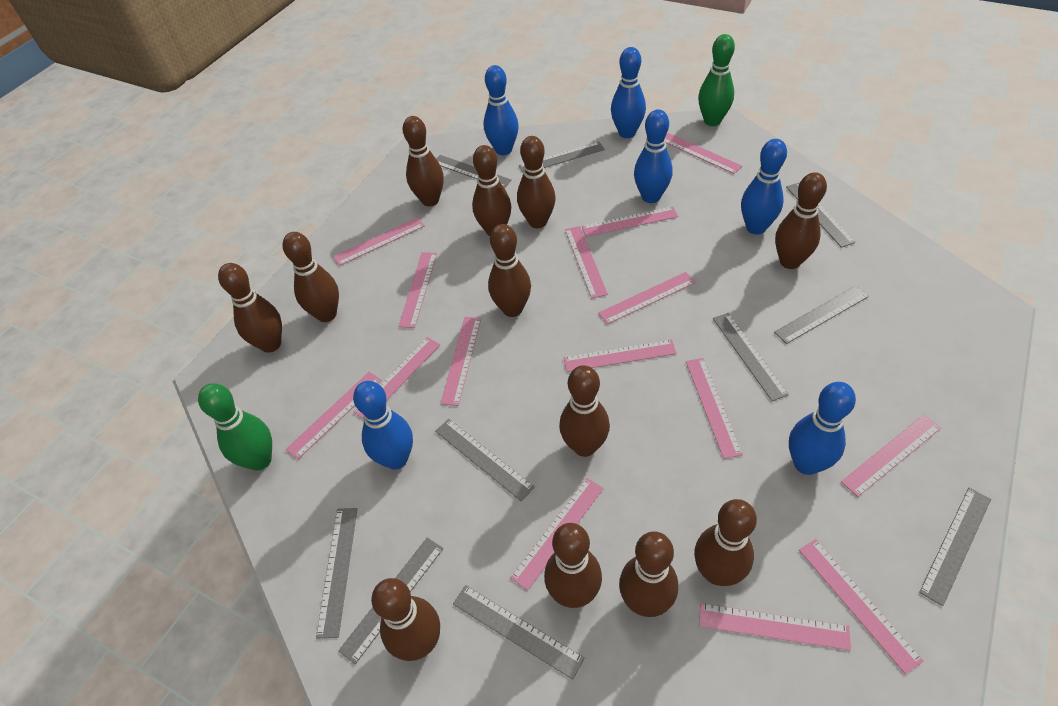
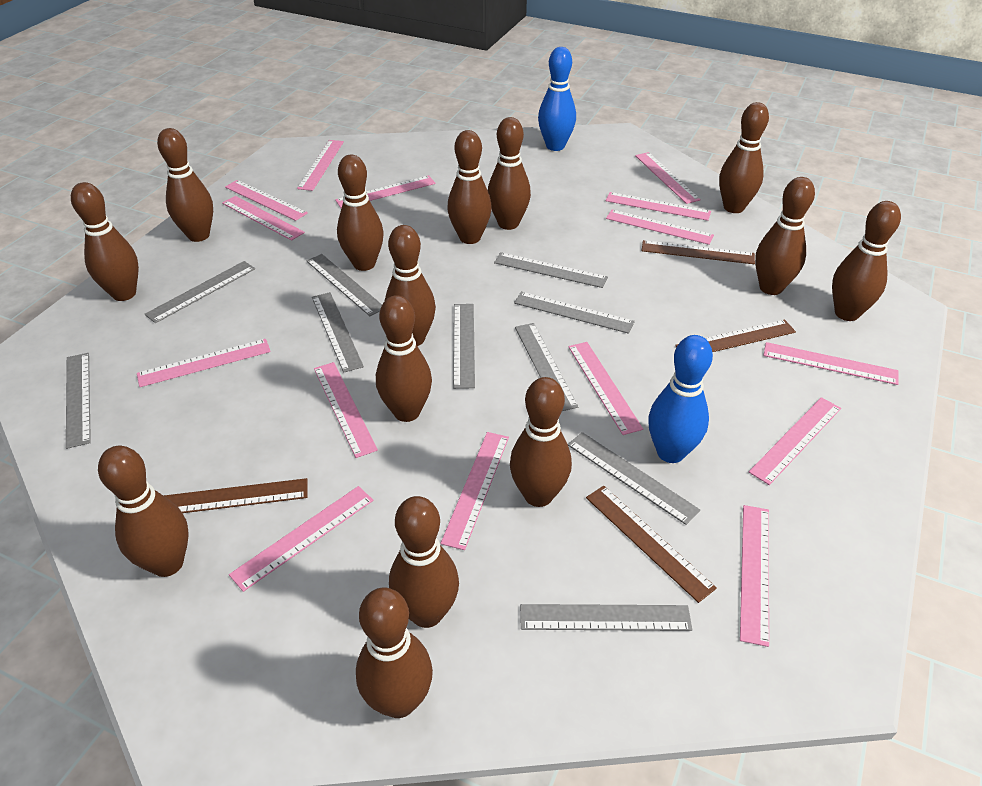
blue bowling pin: [353,381,413,469] [484,65,519,155] [611,47,646,138] [634,109,673,203] [741,139,787,235] [789,382,856,475] = 6 -> [538,47,576,151] [648,335,713,463] = 2
brown bowling pin: [218,263,282,353] [283,232,339,322] [371,578,440,661] [403,116,444,206] [472,145,511,236] [488,224,531,317] [517,136,556,228] [544,523,602,608] [559,365,610,457] [619,531,678,617] [694,499,757,586] [775,172,827,269] = 12 -> [71,182,139,301] [98,446,189,577] [157,128,213,242] [337,155,384,271] [356,588,433,718] [376,295,432,422] [385,225,436,346] [389,496,459,628] [447,130,492,244] [488,117,531,230] [510,377,572,507] [719,102,769,213] [755,177,815,295] [832,201,901,321] = 14
brown ruler: none = 0 -> [164,478,308,513] [586,486,717,603] [642,240,755,264] [675,319,796,352] = 4
green bowling pin: [198,383,272,471] [698,34,735,126] = 2 -> none = 0

